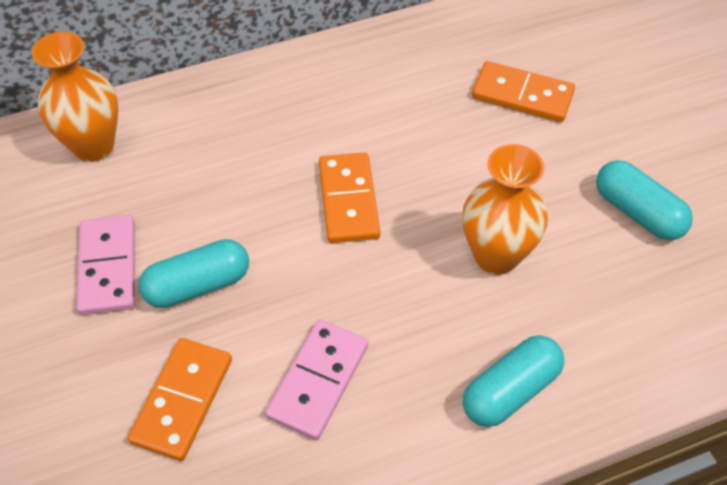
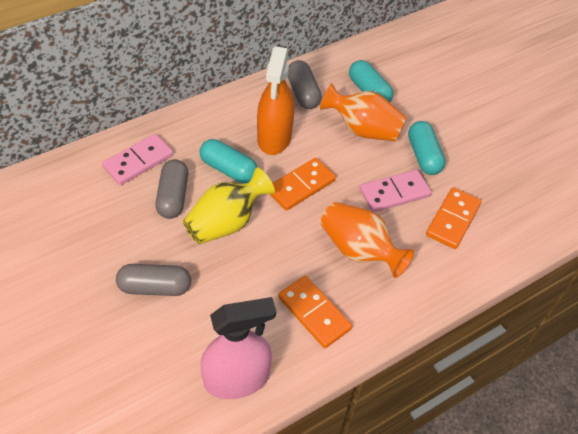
grey capsule: none = 0 -> [116,264,191,296] [156,159,189,219] [288,60,322,109] = 3
orange spray bottle: none = 0 -> [257,46,294,155] = 1
pink spray bottle: none = 0 -> [201,297,276,399] = 1
yellow vase: none = 0 -> [183,168,275,244] = 1

